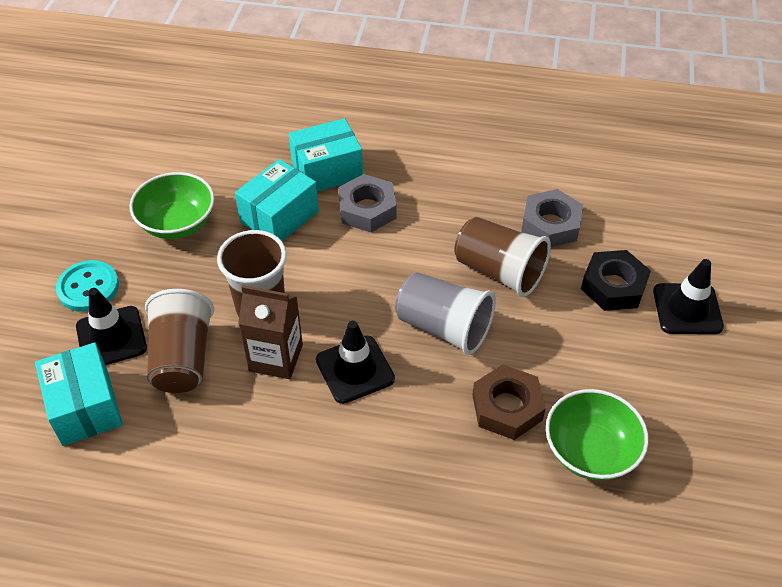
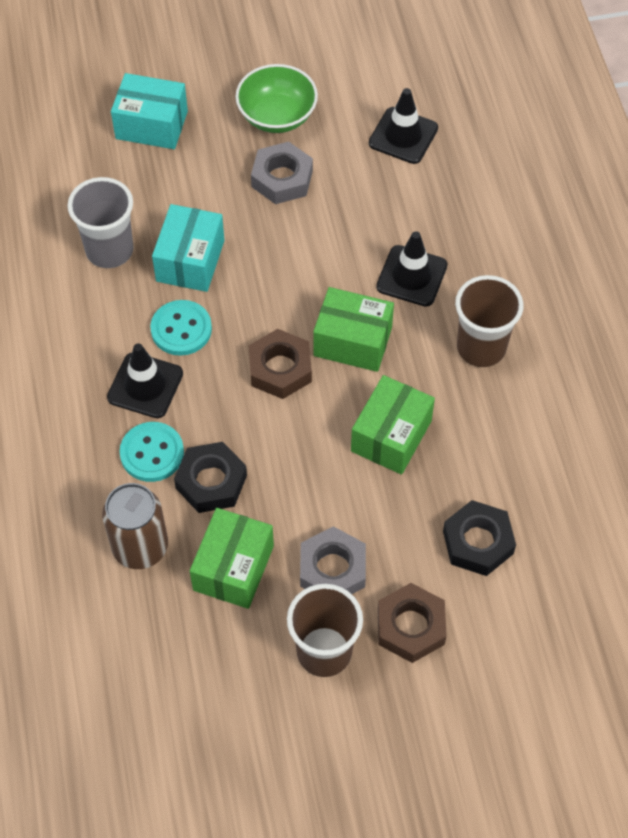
black nut: [581,250,651,311] = 1 -> [174,442,247,513] [443,500,516,576] = 2
brown can: none = 0 -> [102,483,168,569] = 1
brown carton: [238,285,303,379] = 1 -> none = 0
brown cup: [145,289,214,393] [217,230,287,317] [454,217,551,297] = 3 -> [287,584,363,677] [455,275,524,367] = 2
brown nut: [472,364,546,440] = 1 -> [249,329,312,399] [378,583,447,663] = 2
green bowl: [130,172,214,239] [546,389,649,481] = 2 -> [235,64,318,133] = 1
green box: none = 0 -> [190,508,274,609] [313,287,394,372] [351,375,435,475] = 3
turquoise box: [35,342,123,446] [235,159,319,241] [289,118,363,192] = 3 -> [111,73,188,149] [152,204,225,292] = 2
turquoise button: [56,260,119,312] = 1 -> [120,422,184,482] [150,300,212,356] = 2

